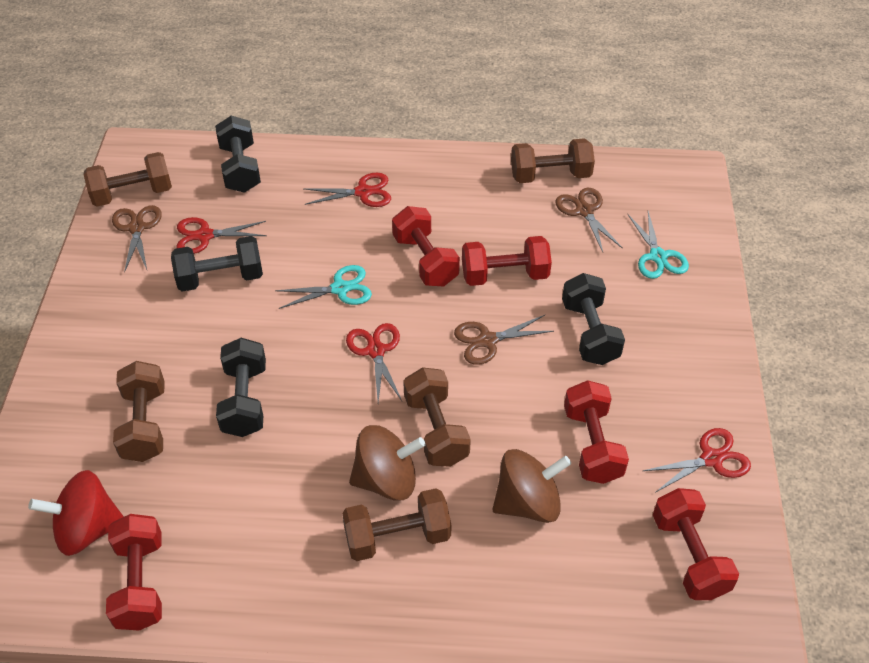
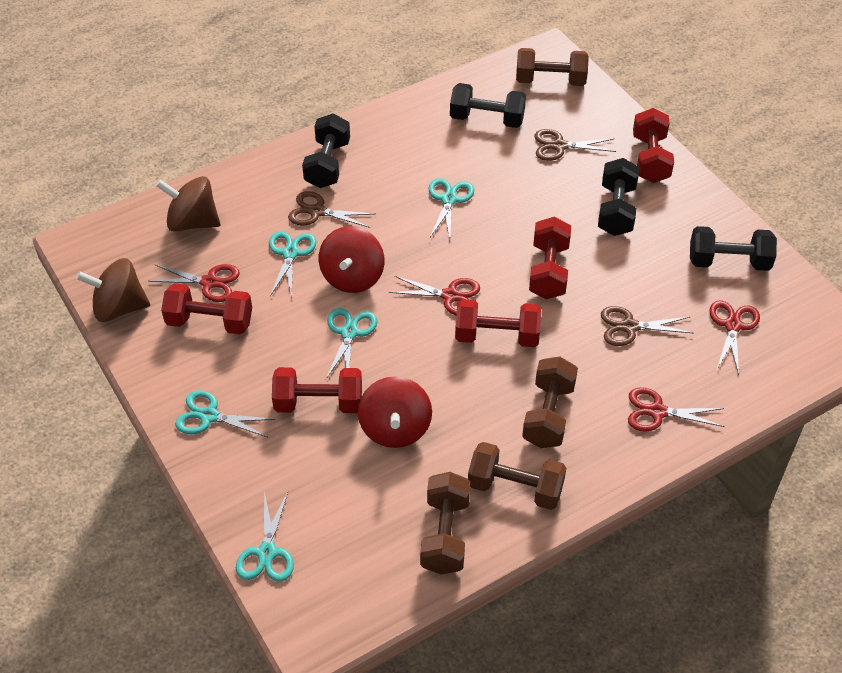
brown dumbbell: [84,152,172,207] [113,361,165,462] [342,488,452,561] [403,367,471,467] [511,138,595,183] = 5 -> [420,472,470,575] [468,442,566,510] [516,48,589,86] [522,356,578,448] = 4
red spinning top: [28,470,124,556] = 1 -> [319,226,384,293] [358,376,432,448] = 2
turquoise scissors: [275,265,372,309] [627,211,689,279] = 2 -> [175,390,276,437] [236,491,294,582] [269,231,316,298] [326,308,377,379] [428,178,474,239] = 5

